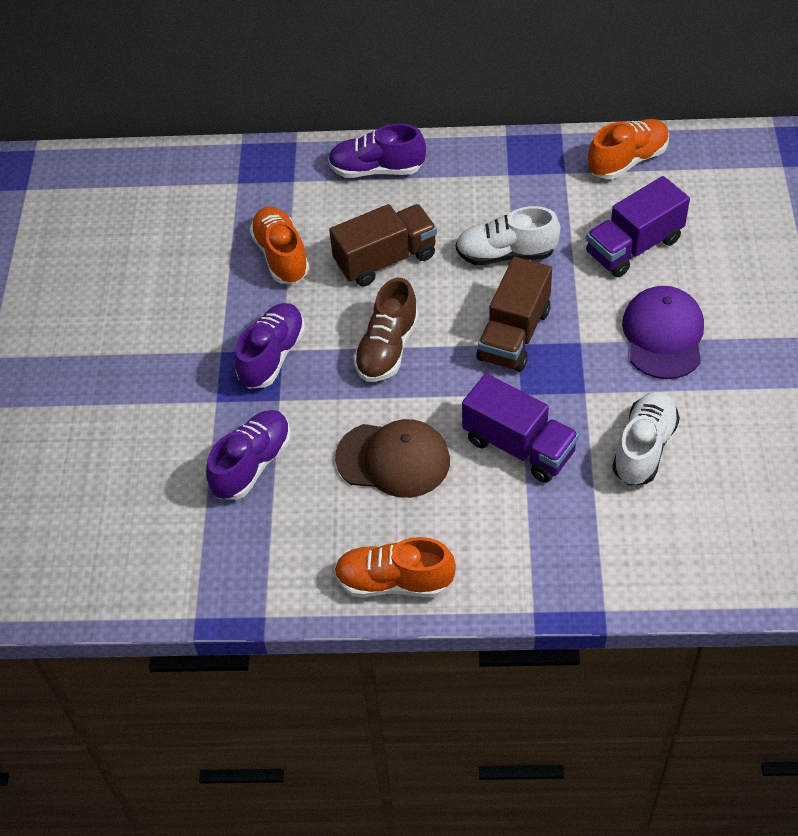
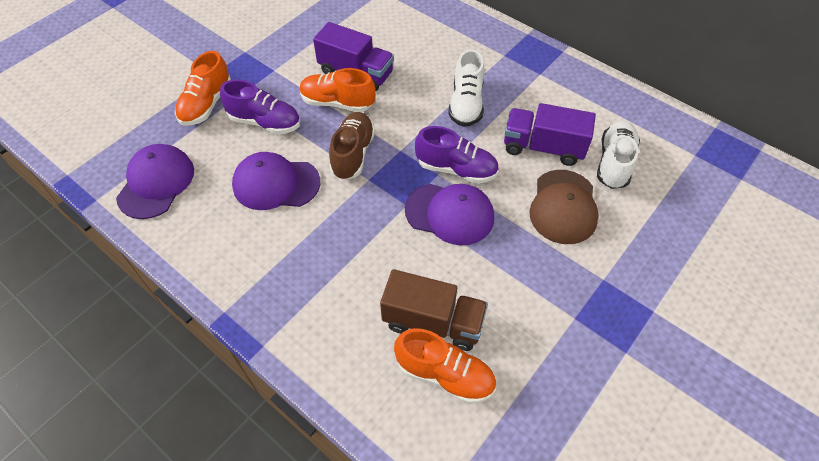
brown truck: [329,204,437,286] [477,257,552,372] = 2 -> [380,269,488,351] = 1
purple cap: [622,286,704,379] = 1 -> [116,144,194,219] [232,152,320,210] [405,184,494,245] = 3
purple shoe: [206,410,291,500] [234,303,305,389] [328,123,426,178] = 3 -> [220,80,300,134] [415,126,499,184] = 2

